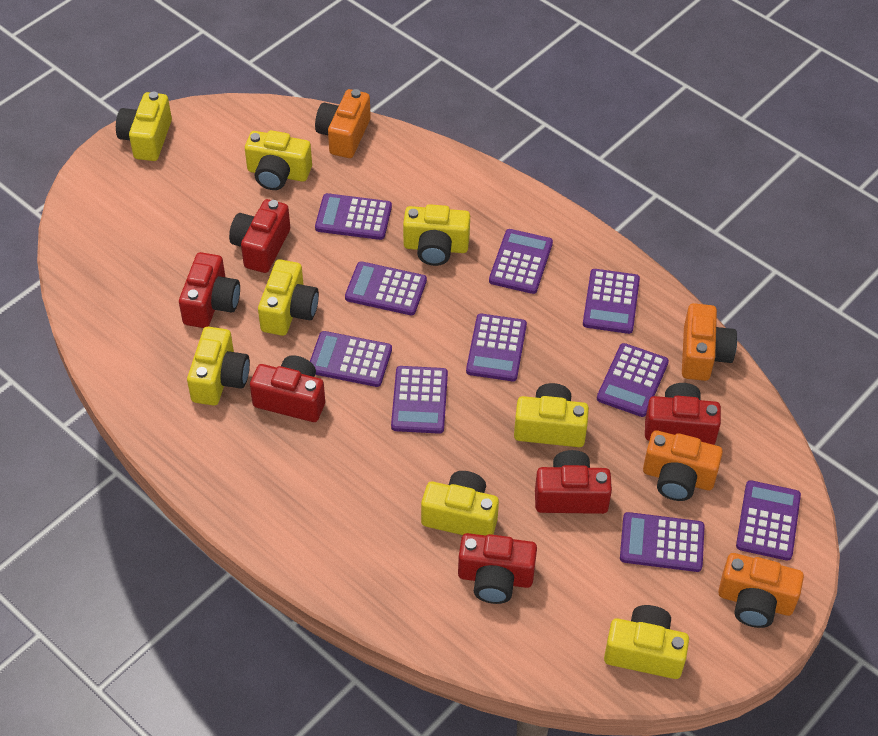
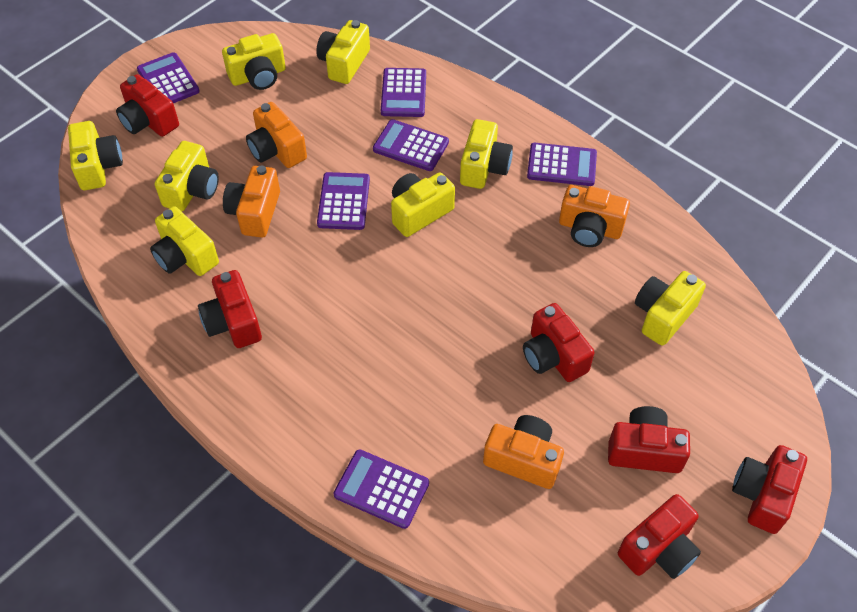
purple calculator: [310,331,392,387] [315,193,392,240] [345,261,427,315] [391,366,448,434] [466,314,527,381] [489,229,553,294] [583,269,640,334] [597,343,669,417] [620,512,705,572] [736,480,801,561] = 10 -> [137,52,200,103] [317,172,370,230] [334,449,429,529] [373,119,449,171] [381,68,426,117] [527,143,597,186] = 6

